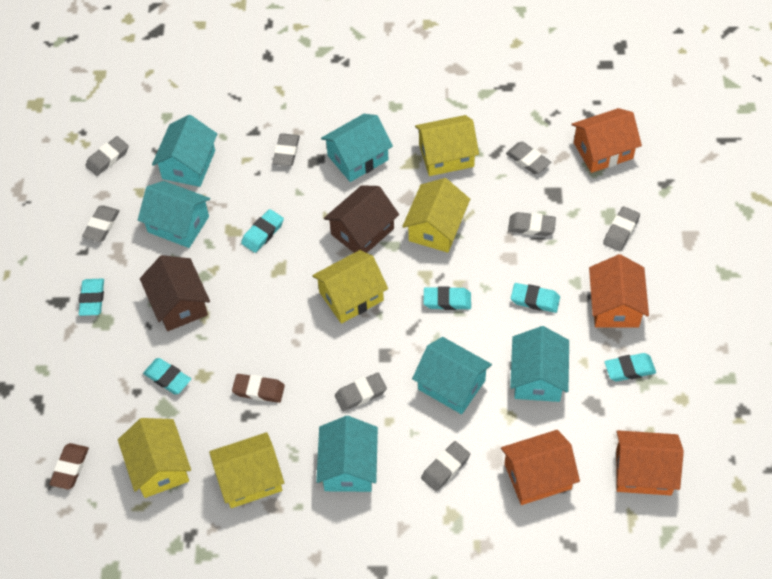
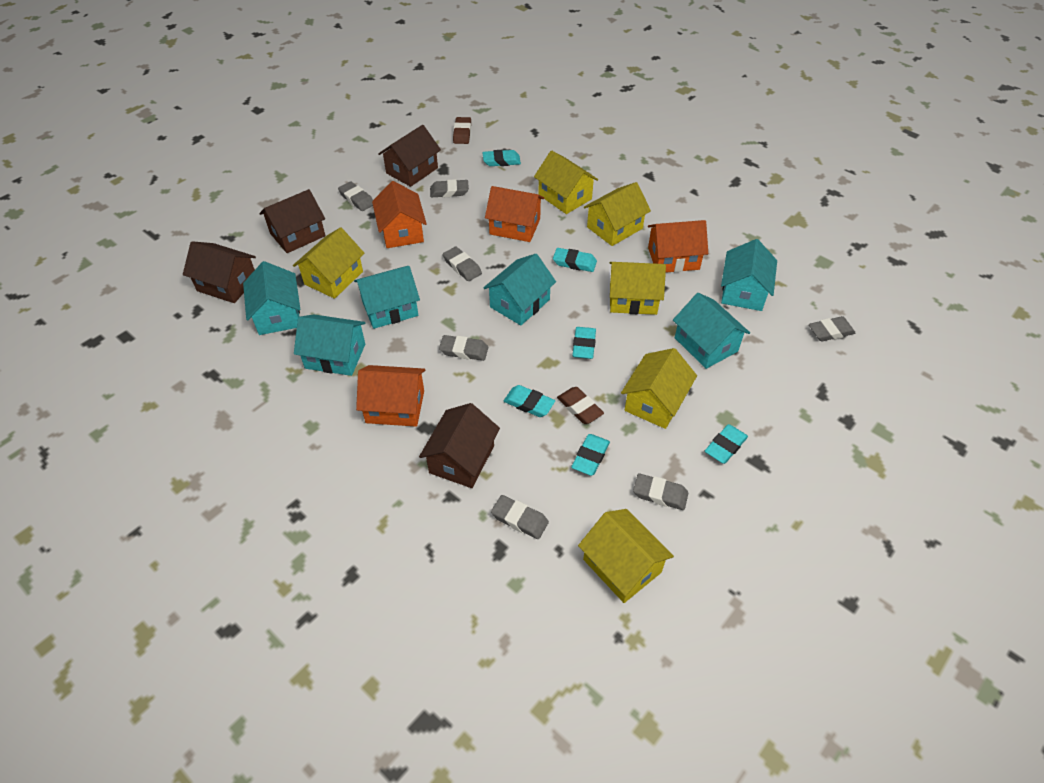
brown house: [140,255,210,331] [324,185,399,253] = 2 -> [183,241,256,303] [259,189,325,253] [378,125,441,187] [419,403,500,488] = 4
grey eraser: [82,205,120,242] [85,136,129,176] [273,133,300,166] [335,373,387,411] [421,441,470,491] [506,142,551,174] [508,212,556,236] [603,206,640,251] = 8 -> [338,181,373,211] [430,179,469,197] [439,335,488,361] [443,247,482,281] [491,495,549,539] [633,473,688,510] [809,316,855,341] = 7
yellow house: [118,418,191,498] [209,432,284,508] [312,250,388,324] [402,178,470,253] [415,115,479,176] = 5 -> [293,227,365,299] [534,150,598,214] [578,509,674,603] [584,182,651,246] [609,262,666,315] [621,348,697,429] = 6

